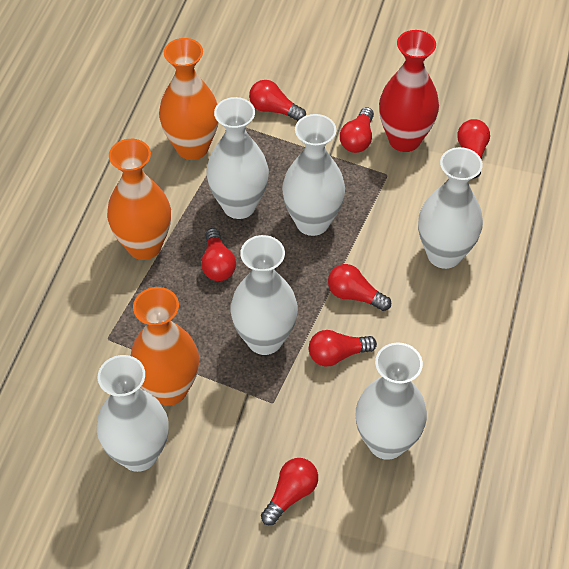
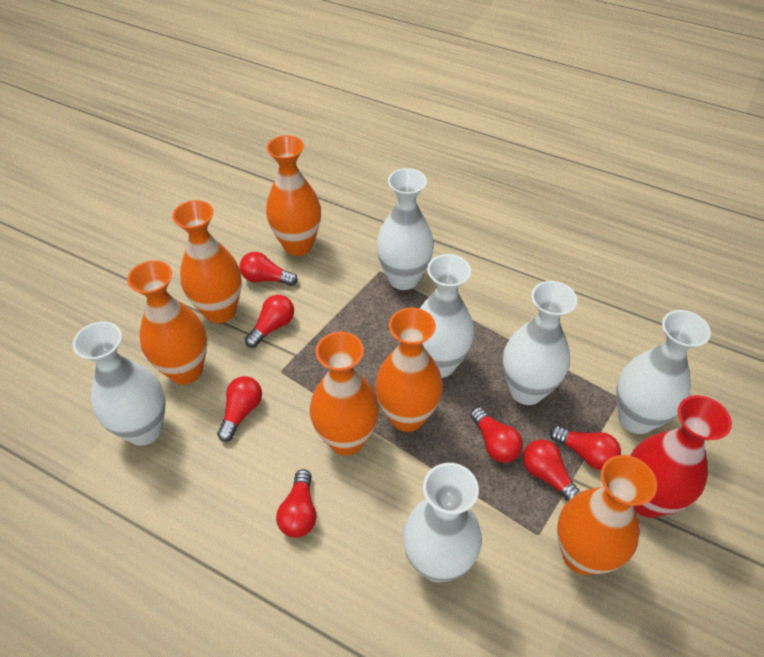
orange vase: [107,139,171,260] [131,287,199,406] [159,38,219,160] = 3 -> [127,260,207,384] [172,200,242,323] [266,135,321,256] [310,332,379,456] [375,307,443,432] [557,455,657,575] = 6

